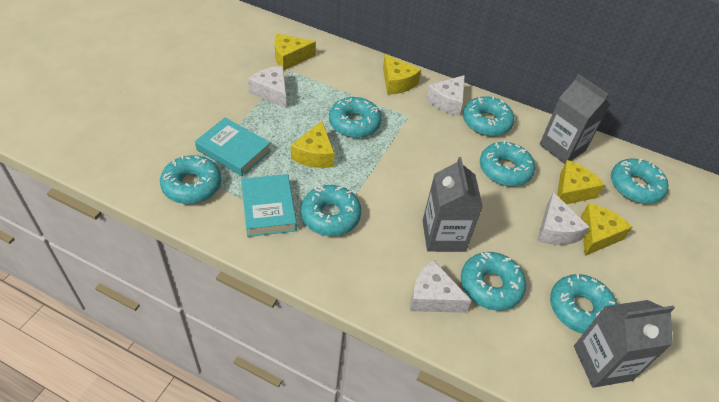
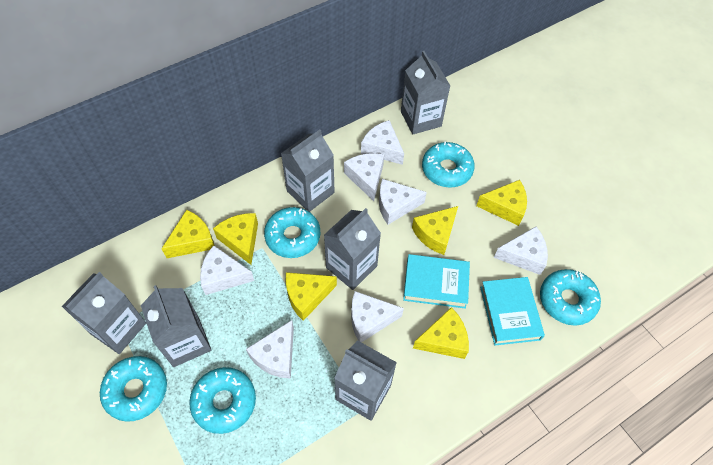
grey carton: [423,157,483,252] [539,74,610,164] [574,300,675,388] = 3 -> [62,272,146,354] [141,285,211,367] [281,130,335,212] [324,208,381,290] [334,340,397,421] [401,51,450,134] = 6
turquoise donut: [160,155,221,204] [301,185,361,236] [329,97,381,138] [461,252,526,311] [463,96,514,136] [480,141,535,186] [550,274,617,334] [611,159,669,204] = 8 -> [100,356,167,422] [189,367,256,434] [264,207,320,258] [422,142,475,188] [540,269,601,326] = 5
white cheese: [248,66,286,108] [410,260,472,313] [426,75,465,116] [537,192,589,245] = 4 -> [200,245,254,295] [246,320,294,379] [344,153,384,201] [351,291,404,343] [361,120,404,165] [379,179,427,225] [494,227,548,275] = 7
yellow cheese: [275,34,316,70] [291,121,335,168] [383,54,421,95] [557,160,605,204] [581,203,632,256] = 5 -> [162,210,215,258] [213,213,258,265] [286,272,337,321] [412,206,458,255] [413,307,469,359] [476,180,527,226] = 6

